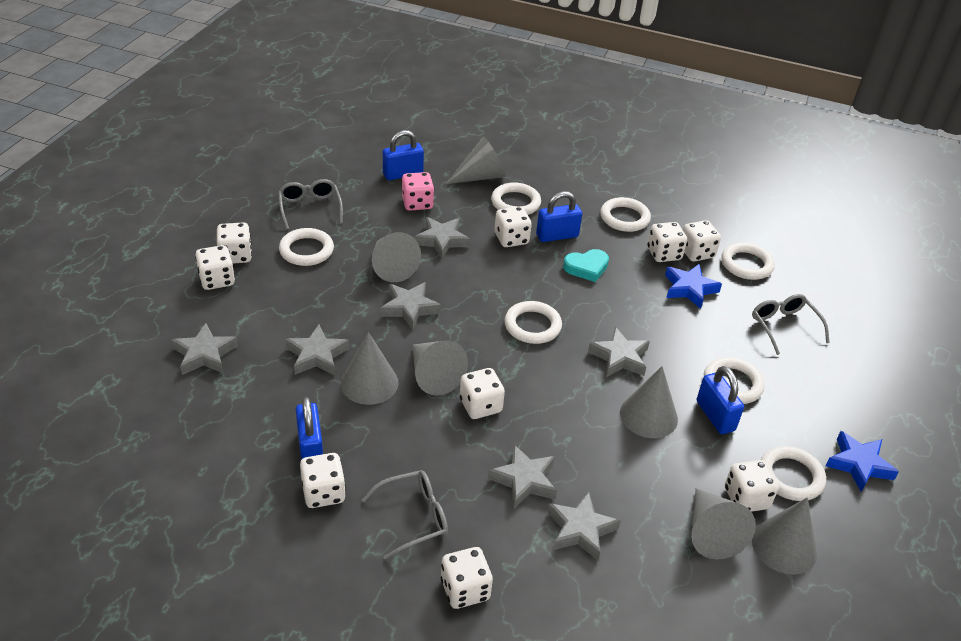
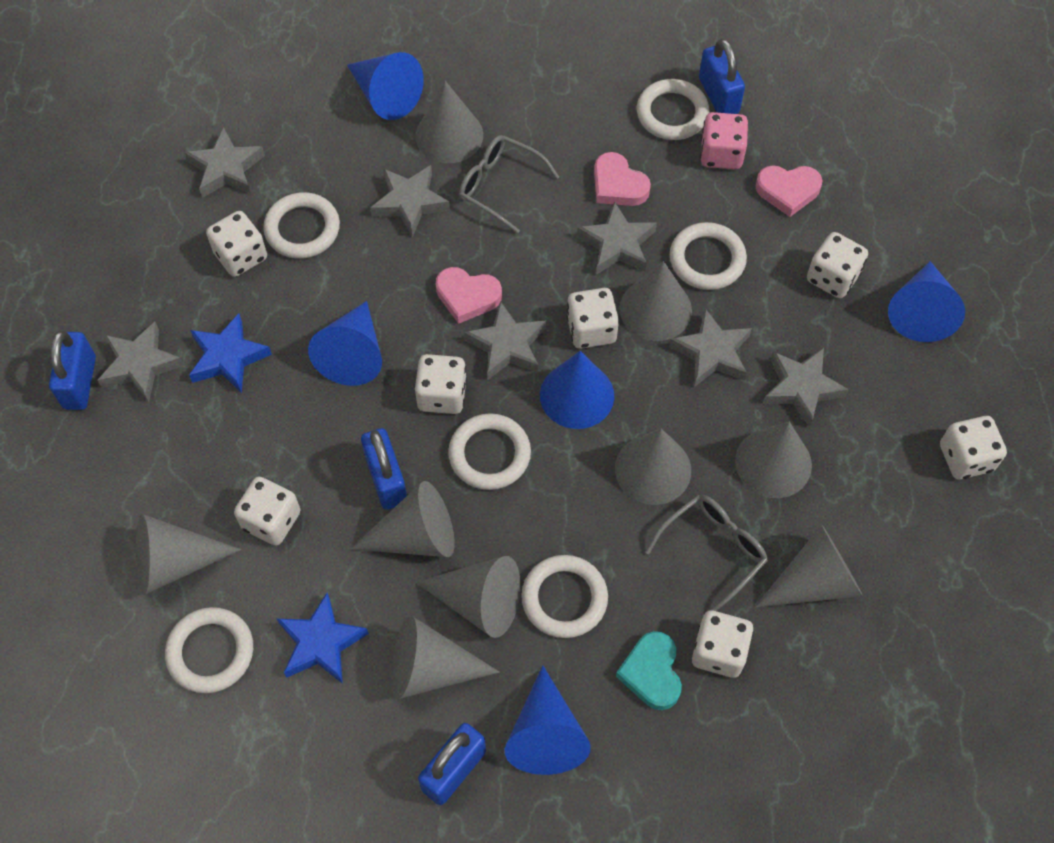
blue cone: none = 0 -> [308,301,382,386] [347,52,424,120] [505,665,591,775] [540,351,614,429] [888,261,965,342] = 5
grey cone: [341,332,398,405] [372,232,421,282] [413,340,468,395] [446,137,505,184] [620,366,678,438] [691,488,756,559] [752,498,817,575] = 7 -> [136,514,242,595] [351,481,455,557] [391,615,500,699] [415,556,521,638] [416,81,483,163] [615,428,691,505] [620,261,692,341] [735,422,812,498] [755,525,863,608] = 9
grey glasses: [278,179,343,230] [362,470,448,560] [752,294,830,355] = 3 -> [459,135,559,234] [645,495,768,611] = 2
pink heart: none = 0 -> [436,267,502,324] [594,152,651,206] [755,166,823,217] = 3
white dice: [195,245,235,290] [217,222,252,264] [300,453,346,508] [441,547,493,609] [460,368,505,419] [495,206,532,247] [647,222,687,262] [683,220,721,262] [725,460,779,512] = 9 -> [206,211,267,277] [234,477,300,546] [414,354,467,414] [566,288,619,349] [692,611,753,678] [807,232,868,298] [940,416,1007,479] = 7
white ring: [279,228,334,266] [491,182,541,215] [504,301,562,344] [600,197,651,232] [704,357,764,404] [721,242,775,280] [761,446,826,501] = 7 -> [165,607,253,693] [263,192,340,259] [448,413,531,490] [521,555,608,638] [637,79,710,140] [670,222,747,290] = 6

